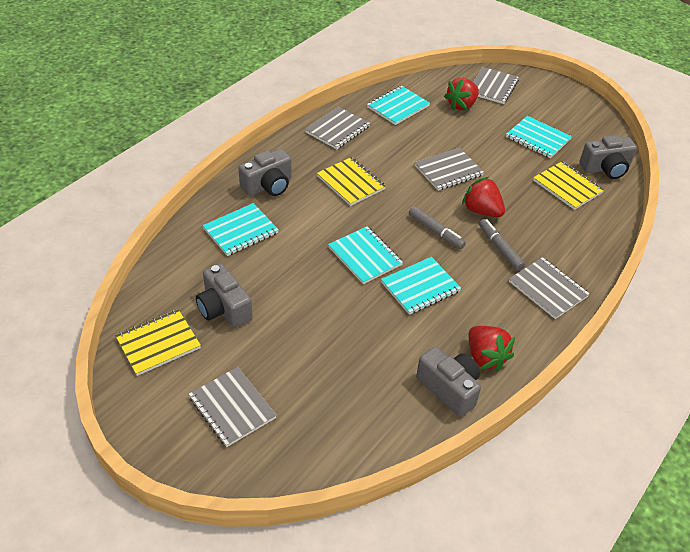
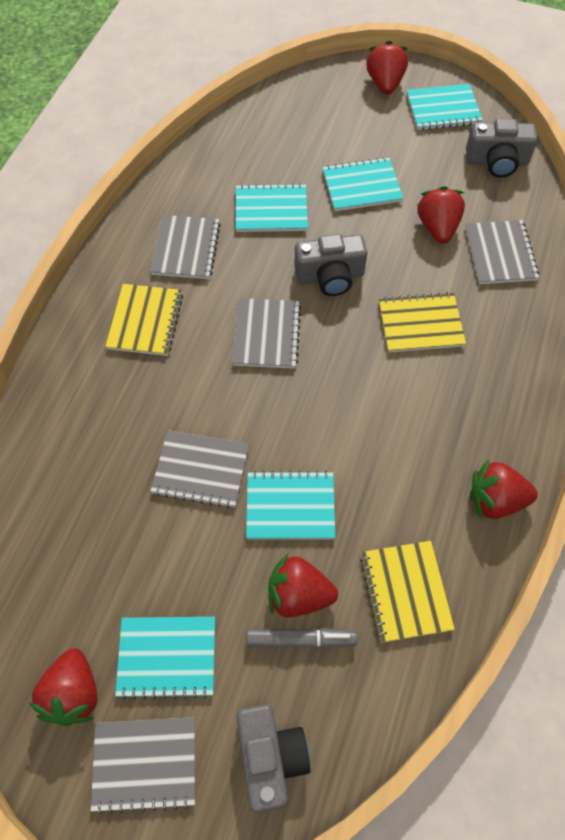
grey camera: [196,264,253,328] [238,149,292,196] [416,347,481,417] [579,135,637,179] = 4 -> [236,704,311,813] [294,234,367,296] [466,118,538,178] = 3
grey marker: [409,206,466,249] [479,219,525,271] = 2 -> [246,628,357,649] = 1
red strawberry: [444,78,479,110] [462,177,505,217] [469,326,515,371] = 3 -> [29,648,97,726] [268,554,338,617] [366,41,408,94] [417,186,465,244] [470,460,538,519] = 5

